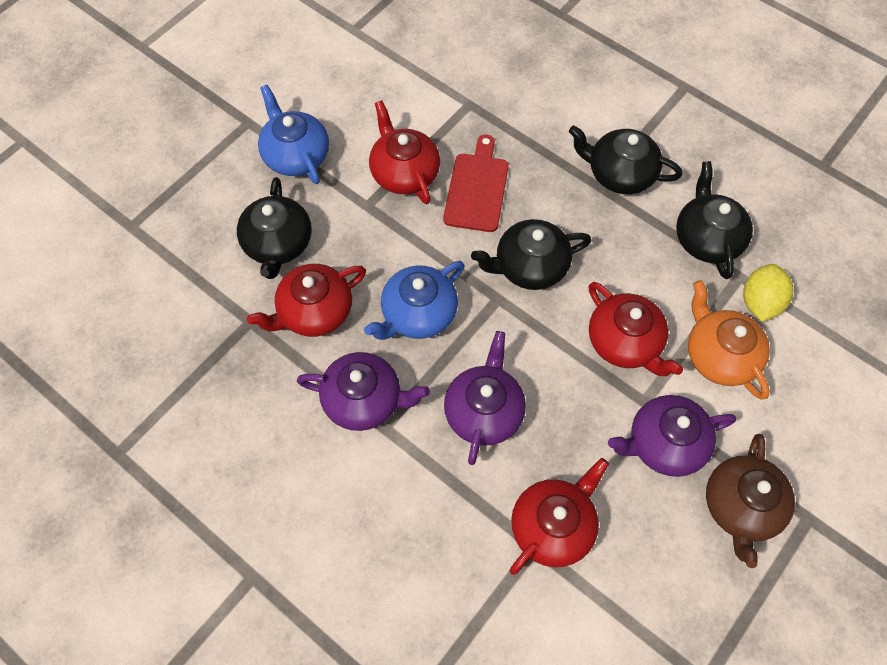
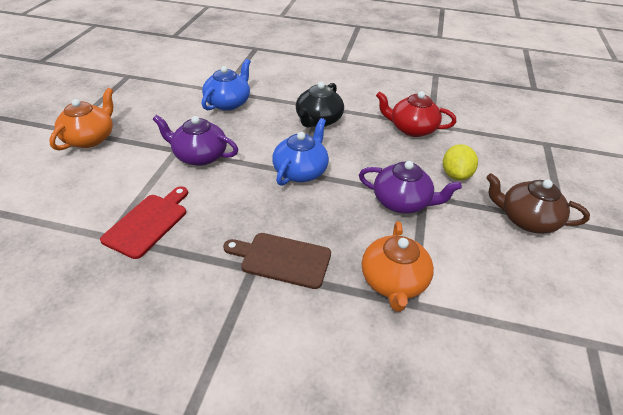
black teapot: [237,177,312,279] [471,219,591,290] [569,126,682,194] [676,161,753,279] = 4 -> [296,82,344,127] = 1
brown cutting board: none = 0 -> [223,233,331,289] = 1
orange teapot: [688,280,770,400] = 1 -> [49,88,113,151] [362,221,434,312] = 2
purple teapot: [297,352,430,431] [444,331,526,465] [608,395,736,477] = 3 -> [153,115,238,166] [359,161,462,214] = 2
red teapot: [247,264,366,337] [369,100,440,204] [510,458,609,575] [589,282,683,376] = 4 -> [376,91,456,137] = 1

